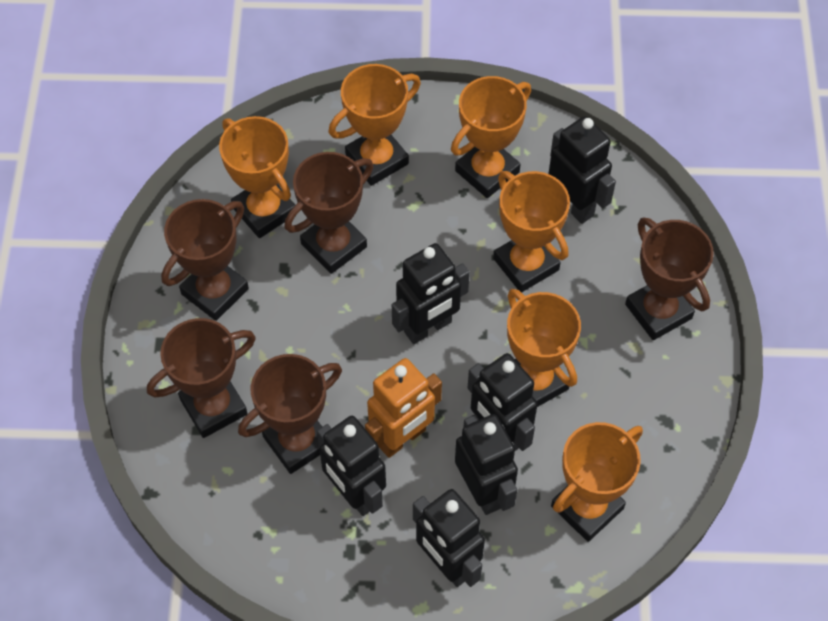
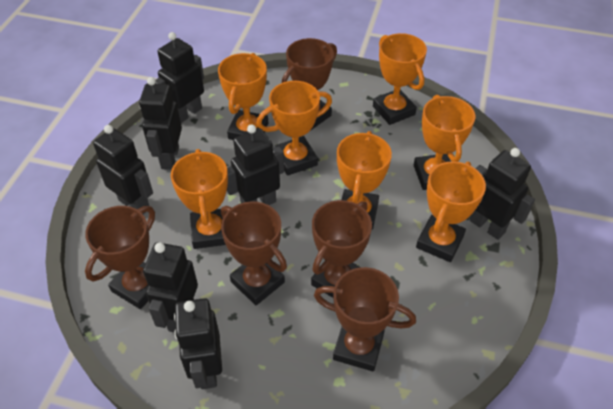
black robot: [317,416,386,516] [392,243,470,344] [413,489,485,587] [455,414,518,515] [468,353,538,451] [548,116,616,224] = 6 -> [93,125,153,214] [139,77,182,170] [143,242,198,333] [155,32,204,123] [174,298,222,389] [227,124,284,205] [470,148,535,240] = 7
orange robot: [365,358,442,458] = 1 -> none = 0
orange trophy: [219,116,295,238] [329,64,421,186] [451,76,531,198] [493,171,570,293] [507,289,581,407] [551,422,643,542] = 6 -> [171,149,228,249] [218,53,268,140] [256,81,332,176] [337,131,392,230] [373,33,427,125] [414,95,475,190] [416,161,486,262] = 7

